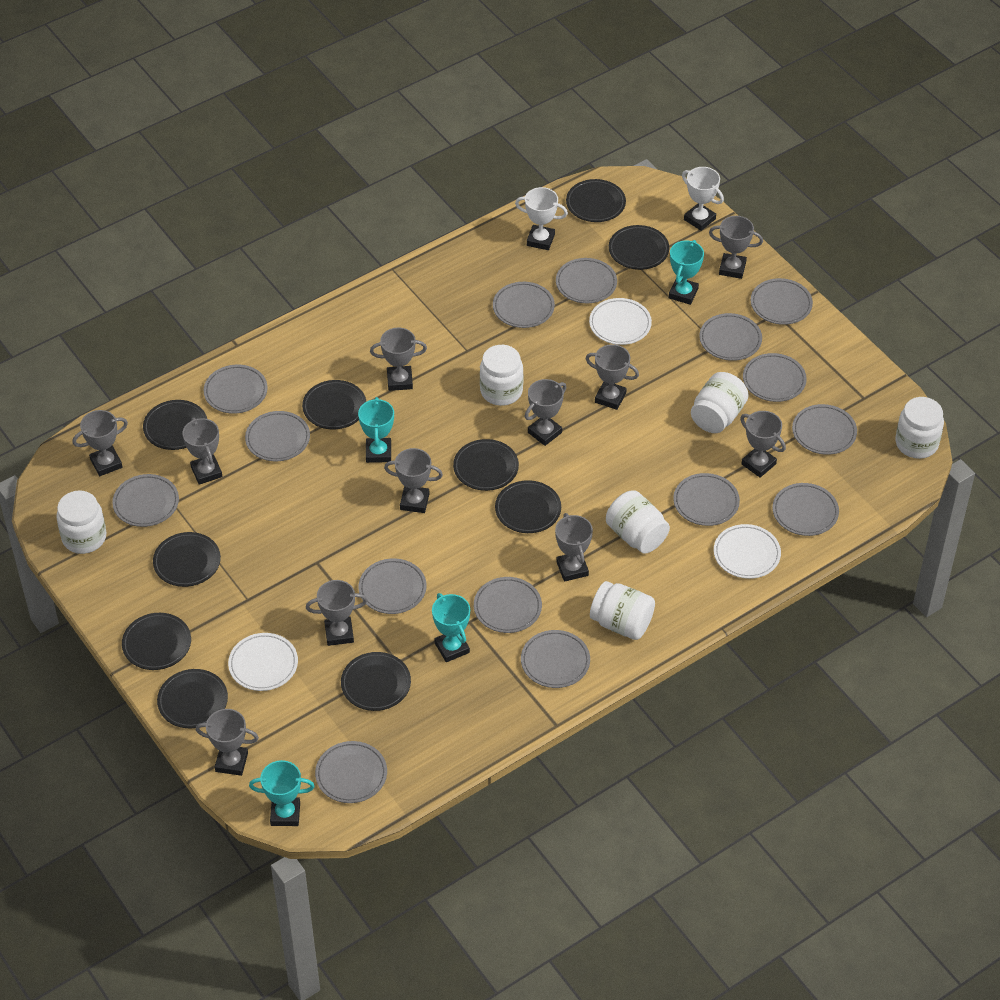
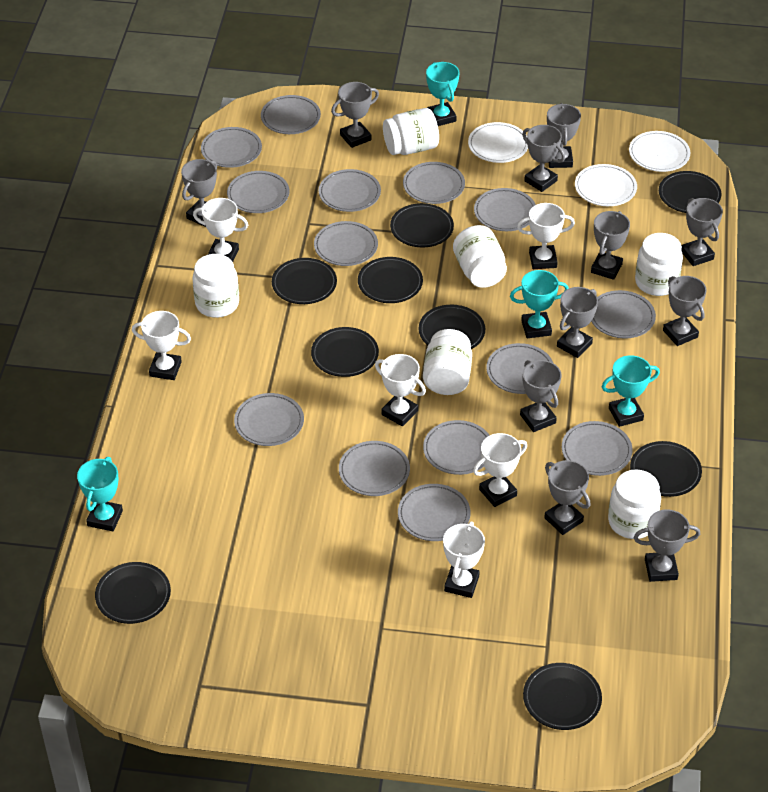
black plate: [122,613,191,670] [143,400,207,450] [153,532,221,587] [157,669,228,728] [302,380,366,429] [341,652,411,711] [453,439,519,491] [495,480,561,533] [566,179,626,222] [609,225,669,270] = 10 -> [95,562,171,624] [272,258,337,304] [311,327,379,377] [358,257,423,303] [390,203,454,248] [419,305,485,349] [523,663,602,730] [630,441,702,497] [659,171,721,213] = 9
grey plate: [112,474,179,527] [203,365,268,414] [245,411,310,461] [315,741,387,803] [359,558,426,614] [474,577,542,633] [493,282,555,328] [521,630,590,688] [556,258,617,303] [673,473,740,526] [699,313,762,361] [743,353,807,402] [751,278,813,325] [772,483,839,536] [792,404,857,455] = 15 -> [201,127,262,168] [227,171,289,213] [234,393,304,446] [261,95,321,134] [314,221,378,266] [319,169,381,212] [339,441,410,496] [398,484,471,541] [403,162,465,204] [423,420,490,475] [474,188,536,231] [486,343,553,394] [562,421,632,476] [591,290,656,338] = 14
white trophy: [515,187,568,250] [682,167,724,231] = 2 -> [132,311,191,380] [193,198,248,262] [375,354,426,427] [443,522,485,598] [473,433,527,507] [517,203,575,269] = 6

